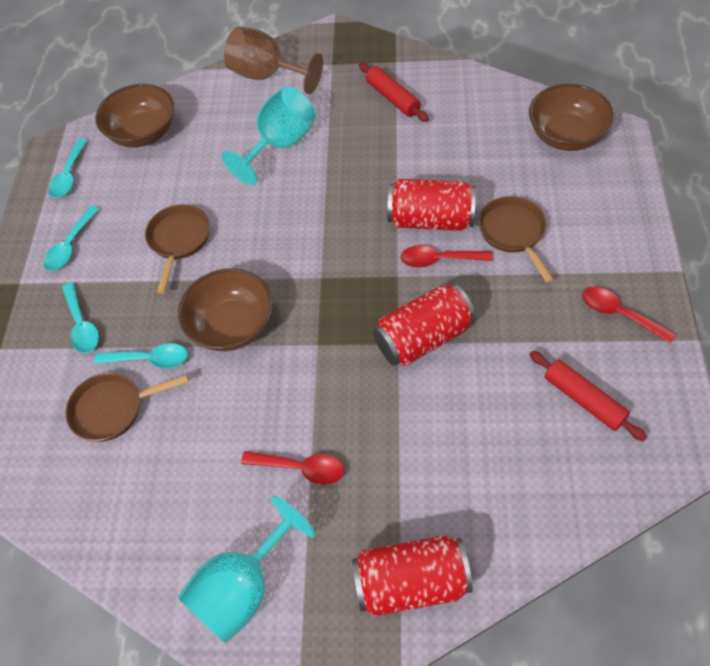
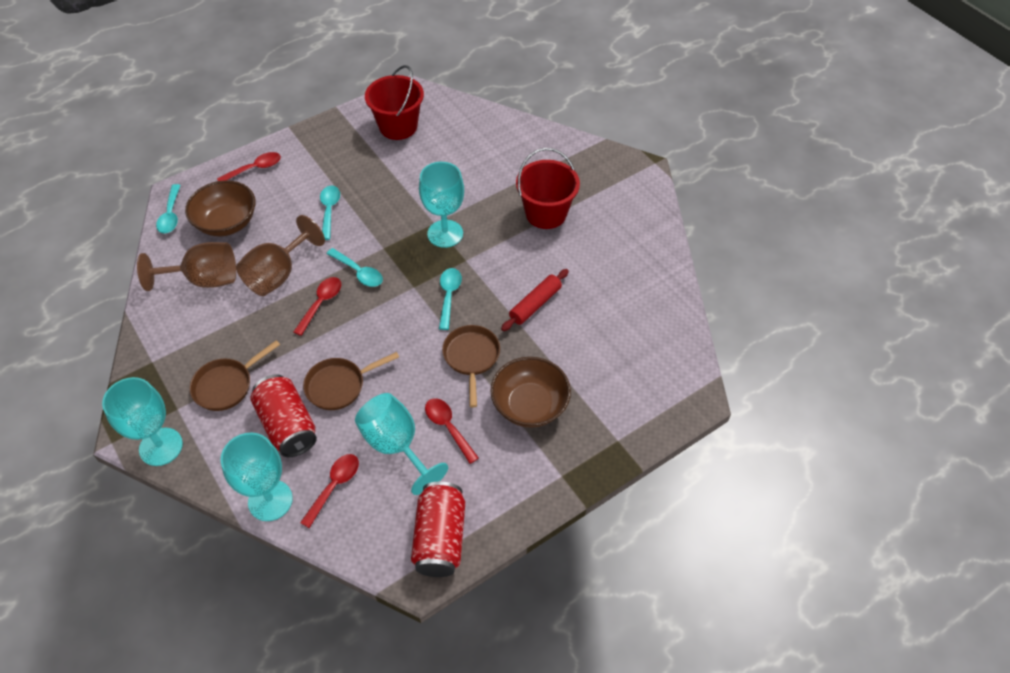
brown bowl: [95,84,174,148] [178,268,273,351] [529,84,615,151] = 3 -> [185,180,256,236] [490,357,571,428] = 2
brown goblet: [224,27,323,94] = 1 -> [137,242,236,291] [236,215,325,296] = 2
red bucket: none = 0 -> [365,65,424,140] [516,148,580,229] = 2
red can: [352,535,473,617] [373,283,476,366] [387,179,476,231] = 3 -> [250,374,317,457] [411,482,465,577] = 2
red rolling pin: [359,62,429,122] [529,351,647,441] = 2 -> [501,269,569,331] = 1
red spoon: [241,451,344,485] [400,245,493,268] [582,287,676,344] = 3 -> [217,152,281,181] [293,277,341,336] [300,454,359,528] [425,398,479,464] = 4
turquoise goblet: [177,495,316,643] [222,86,316,185] = 2 -> [102,377,183,466] [220,433,293,521] [355,393,448,495] [419,162,464,248] = 4

